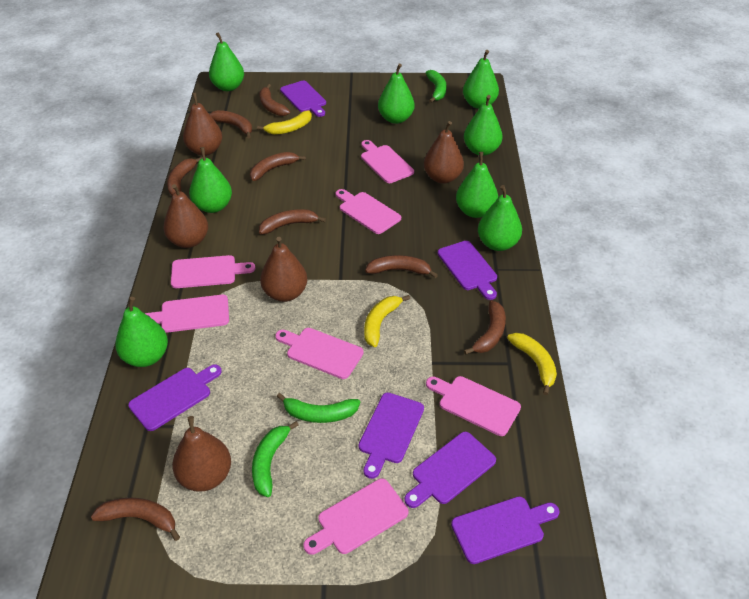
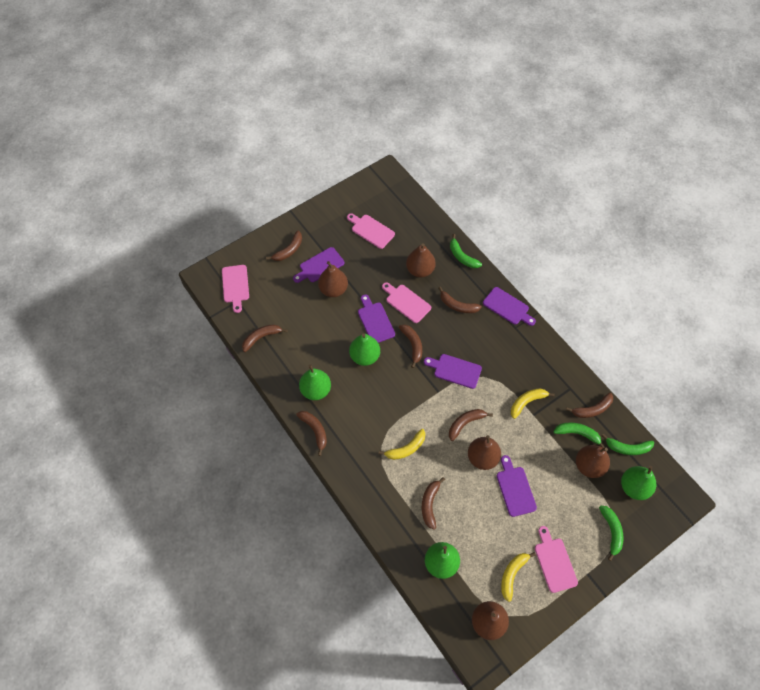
green banana: [252,421,299,497] [277,393,360,423] [426,70,447,103] = 3 -> [450,234,482,268] [554,423,605,448] [599,506,624,561] [602,434,654,455] = 4
green pear: [115,297,168,367] [189,147,232,213] [209,32,244,91] [378,64,415,124] [456,152,498,218] [463,50,499,109] [464,95,502,156] [478,185,522,251] = 8 -> [299,365,331,400] [349,333,380,366] [425,542,460,579] [621,466,656,500] = 4
pink cutting board: [145,295,229,333] [171,255,255,288] [275,328,364,379] [303,478,408,555] [336,189,401,234] [361,140,414,183] [426,376,521,436] = 7 -> [222,265,249,313] [347,214,395,249] [382,282,431,323] [535,526,578,593] = 4
purple cutting board: [128,364,222,431] [280,81,326,117] [359,393,424,479] [404,432,496,508] [438,241,497,300] [451,496,559,564] = 6 -> [293,247,344,283] [358,294,395,343] [424,354,482,389] [483,287,536,326] [497,455,537,517] = 5

